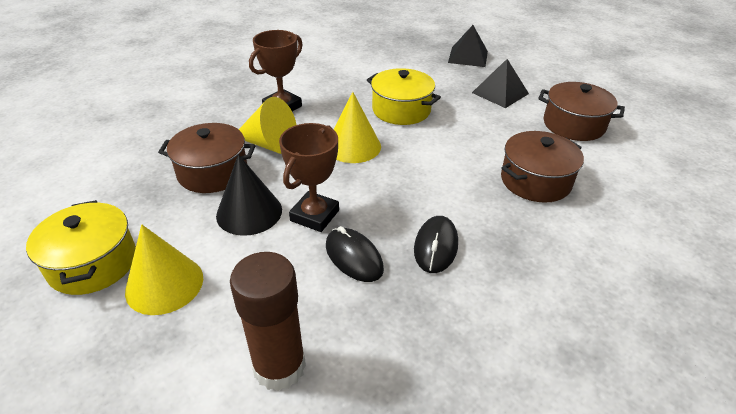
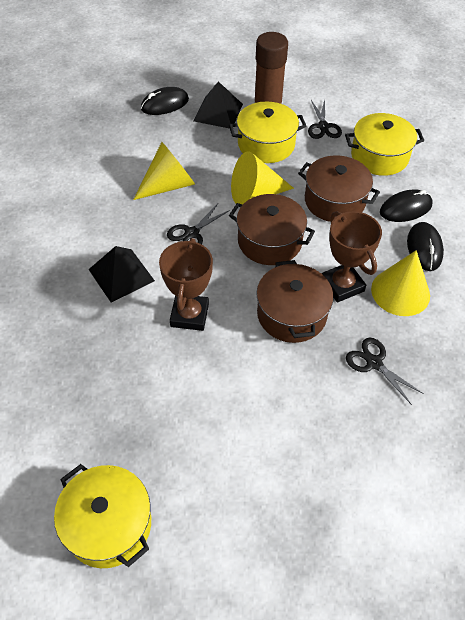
black cone: [216,154,282,236] = 1 -> none = 0
black mouse: [326,226,384,282] [414,216,458,273] = 2 -> [141,87,189,115] [380,189,433,222] [407,222,444,271] = 3
black scissors: none = 0 -> [167,204,230,244] [308,99,342,139] [346,338,424,405] = 3
yellow pot: [26,200,136,295] [367,68,441,125] = 2 -> [54,464,151,568] [229,101,306,163] [345,113,424,176] = 3

